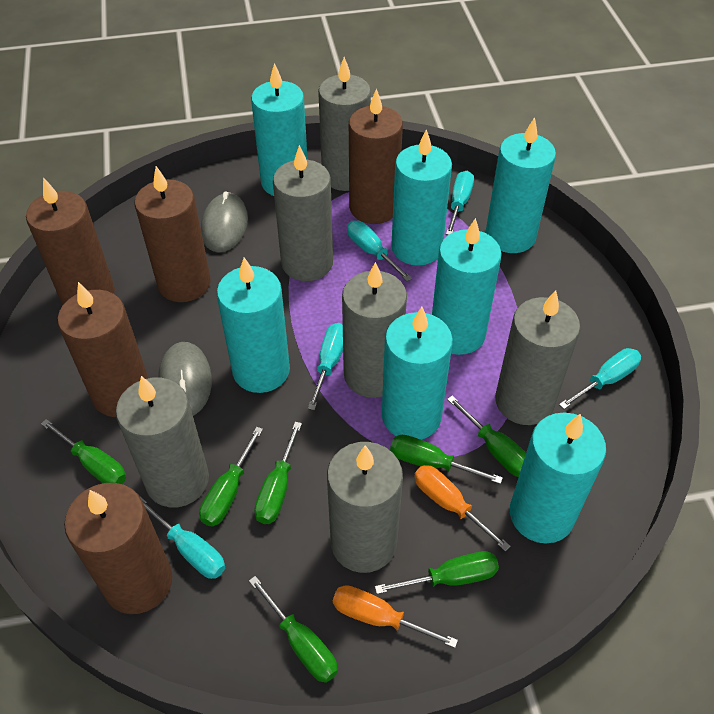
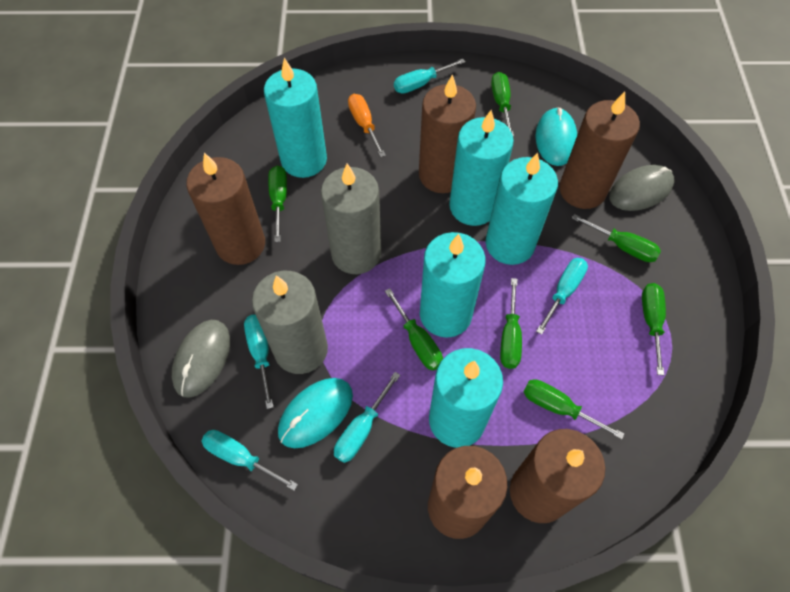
grey candle: [116,376,209,508] [273,145,333,281] [318,57,371,191] [327,442,403,573] [342,262,407,398] [495,290,580,425] = 6 -> [252,271,328,374] [321,163,381,274] = 2
orange screwdriver: [333,585,458,648] [414,465,511,552] = 2 -> [348,94,385,157] = 1
turquoise candle: [217,257,290,393] [251,63,308,196] [382,307,453,440] [391,129,452,266] [432,218,502,355] [486,117,556,253] [510,413,606,544] = 7 -> [264,58,327,178] [420,232,486,338] [429,348,503,448] [449,110,514,226] [486,152,558,265] = 5
turquoise mouse: none = 0 -> [278,378,353,448] [535,107,577,166] = 2

